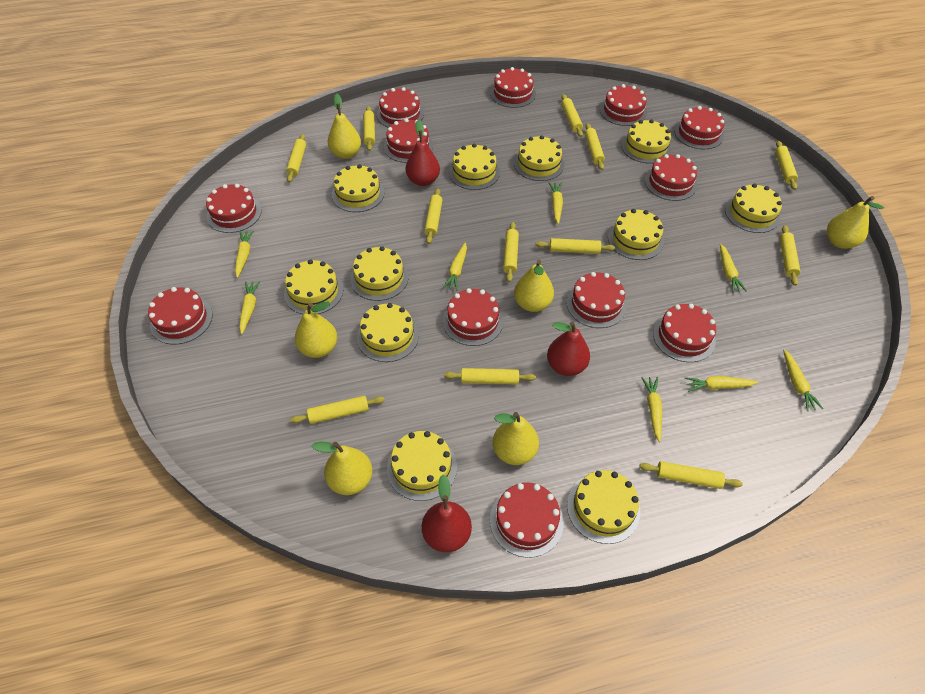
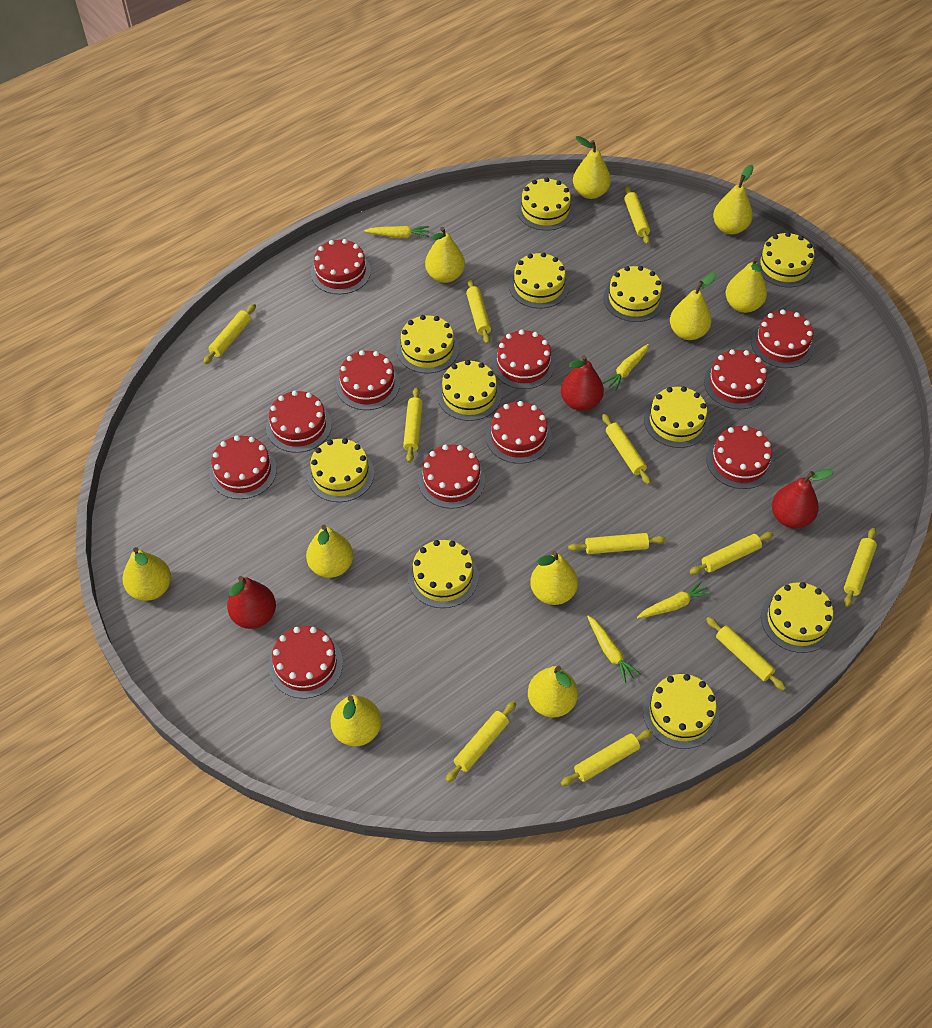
red cake: [148,287,212,344] [206,184,261,233] [377,87,424,128] [384,118,433,163] [443,288,503,346] [490,67,536,108] [490,483,564,558] [566,272,627,328] [600,84,647,126] [645,154,697,201] [653,304,716,362] [674,106,725,149] = 12 -> [209,435,277,499] [266,390,332,453] [269,626,343,699] [311,239,371,294] [336,350,400,410] [418,444,485,509] [486,401,552,464] [492,330,555,389] [704,349,768,409] [706,426,774,489] [751,309,814,368] = 11
yellow carrot: [235,231,254,278] [239,281,260,334] [443,242,467,291] [549,182,563,224] [641,377,662,442] [685,376,758,392] [720,244,747,293] [783,350,823,411] = 8 -> [364,226,429,238] [587,615,641,683] [603,344,649,391] [637,581,711,618] = 4
yellow pear: [295,302,337,358] [312,441,373,495] [328,94,361,159] [493,412,539,465] [514,260,554,312] [827,196,884,249] = 6 -> [123,547,171,601] [306,525,353,578] [330,695,382,746] [425,227,465,283] [528,666,578,718] [530,551,578,605] [573,136,611,199] [670,273,716,340] [713,165,754,234] [726,257,767,313] = 10
yellow rolling pin: [286,134,306,182] [290,396,385,424] [363,106,375,151] [424,188,442,244] [444,368,536,385] [503,222,519,282] [535,238,615,254] [561,94,583,137] [585,123,605,170] [639,461,743,489] [775,141,798,190] [780,225,801,286] = 12 -> [203,304,256,364] [403,387,423,463] [446,701,516,783] [466,278,491,344] [561,729,653,786] [568,533,666,554] [602,414,651,485] [624,186,650,244] [689,532,774,575] [706,617,786,690] [844,528,877,607] = 11

